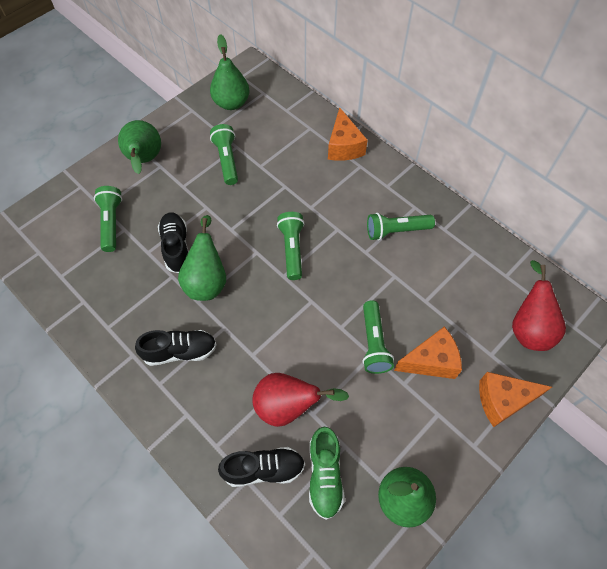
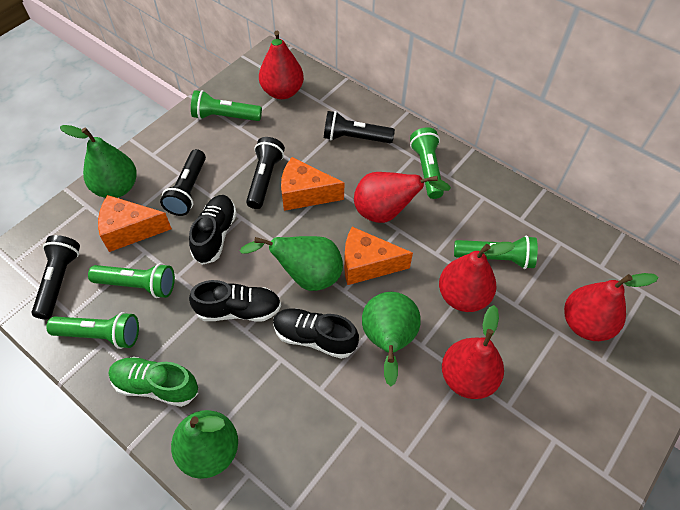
black flashlight: none = 0 -> [32,235,80,319] [160,149,206,216] [246,137,285,209] [324,111,395,143] = 4
red pear: [252,373,349,427] [512,260,566,351] = 2 -> [259,31,304,99] [354,172,451,223] [439,242,515,312] [442,305,504,399] [564,273,659,341] = 5

